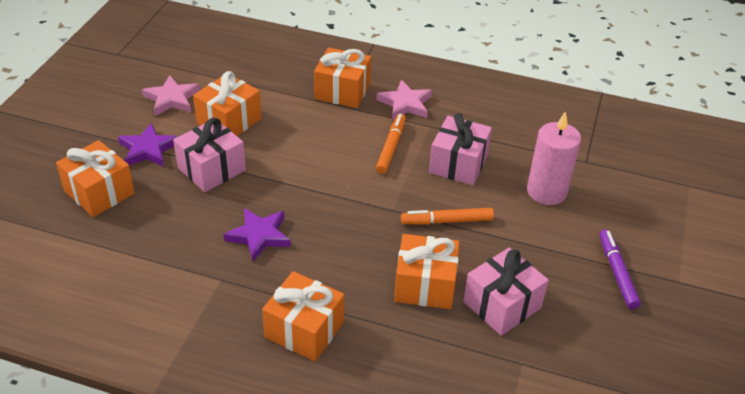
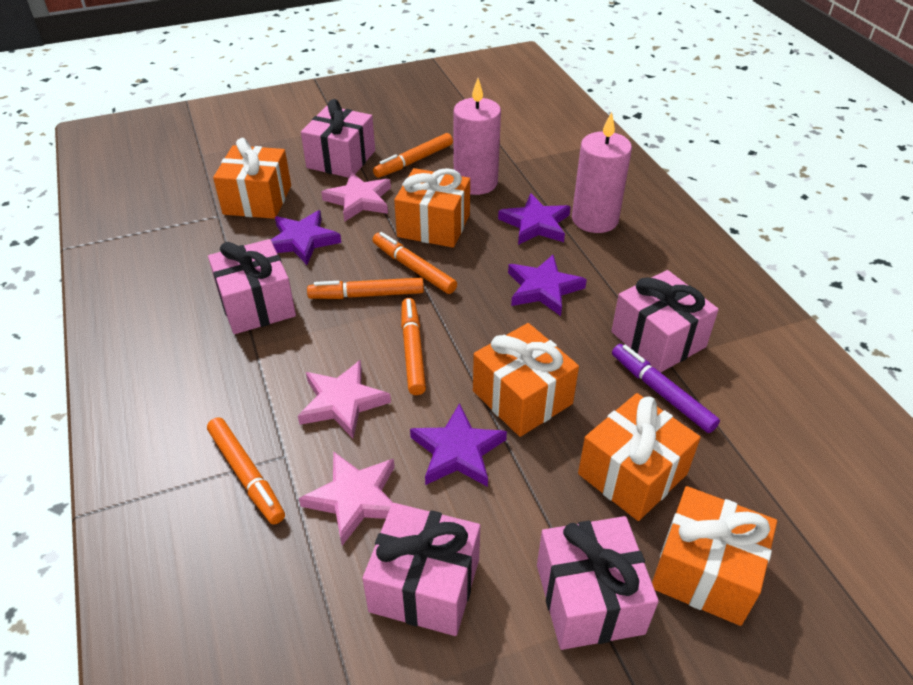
orange marker: [376,114,406,174] [401,208,494,225] = 2 -> [207,417,285,524] [307,277,424,299] [372,232,457,294] [373,133,453,178] [401,298,426,395] = 5
pink candle: [527,111,581,205] = 1 -> [453,78,501,195] [572,112,632,233] = 2
pink gift: [173,118,246,192] [429,113,492,185] [463,248,549,336] = 3 -> [208,239,296,334] [301,99,375,178] [362,503,480,636] [537,516,659,650] [611,270,719,373] = 5
pink star: [142,75,200,116] [376,80,432,120] = 2 -> [298,360,391,438] [299,452,395,546] [321,172,391,222] = 3
purple star: [118,123,179,167] [223,208,291,262] = 2 -> [271,210,341,265] [410,403,507,487] [498,193,571,245] [508,255,587,316] = 4

